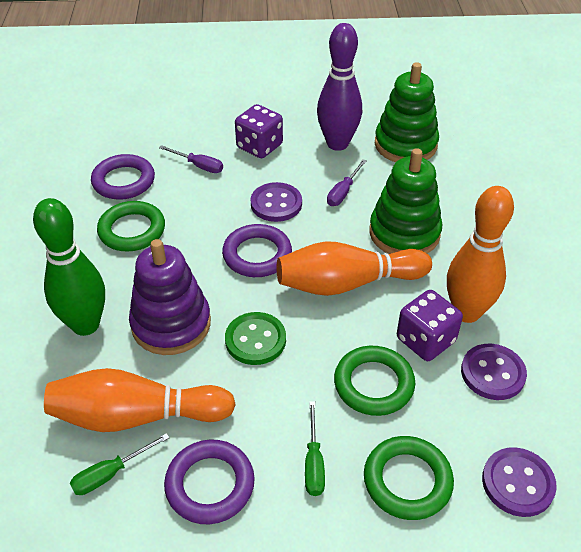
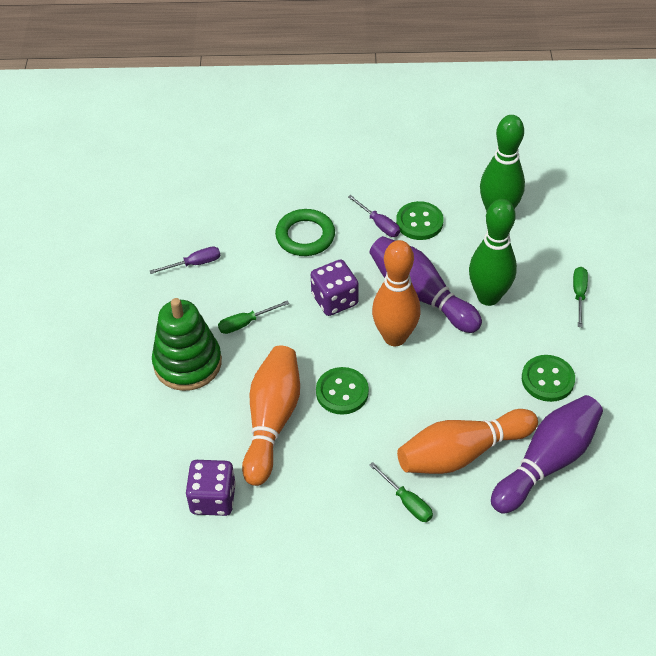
green bowling pin: [33,198,105,336] = 1 -> [469,199,517,306] [480,115,525,212] = 2
green button: [225,312,286,365] = 1 -> [316,367,369,415] [396,201,444,240] [522,355,575,402] = 3
green ring: [97,201,165,251] [334,346,415,416] [364,436,454,520] = 3 -> [275,209,335,256] = 1
green screwdriver: [70,433,169,495] [305,401,325,496] = 2 -> [218,300,289,334] [369,462,433,522] [573,267,588,327] = 3
green stacking toy: [369,148,442,254] [375,62,439,162] = 2 -> [152,298,222,391] = 1
purple bowling pin: [317,23,362,151] = 1 -> [370,236,482,333] [491,395,603,514] = 2
purple button: [251,182,302,222] [461,344,527,400] [482,447,557,517] = 3 -> none = 0
purple ring: [91,154,155,200] [164,440,255,524] [222,224,292,277] = 3 -> none = 0
purple stacking toy: [129,239,211,355] = 1 -> none = 0

